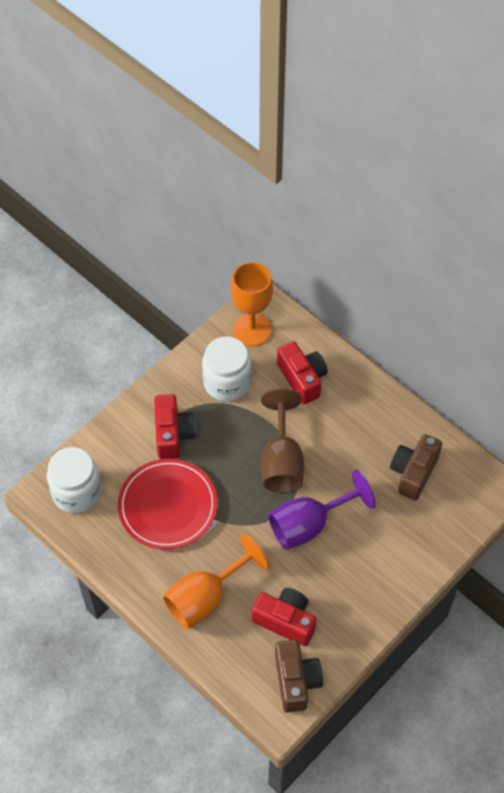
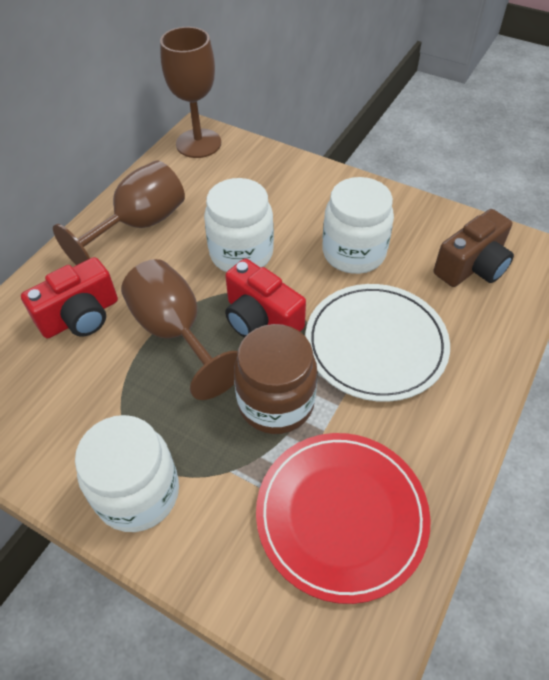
brown camera: [275,640,323,713] [390,434,442,501] = 2 -> [434,209,514,287] = 1
brown goblet: [261,388,304,493] = 1 -> [53,160,185,265] [121,259,238,400] [160,27,221,158] = 3
brown jar: none = 0 -> [234,324,317,434] = 1
orange goblet: [163,533,269,629] [231,262,273,346] = 2 -> none = 0
purple goblet: [268,470,376,550] = 1 -> none = 0
red camera: [154,394,196,459] [252,588,317,646] [277,341,327,404] = 3 -> [21,257,118,338] [225,259,306,338] = 2
white jar: [47,447,102,513] [202,336,251,402] = 2 -> [75,415,179,532] [204,178,274,272] [322,177,394,274] = 3
white plate: none = 0 -> [305,284,450,402] = 1

